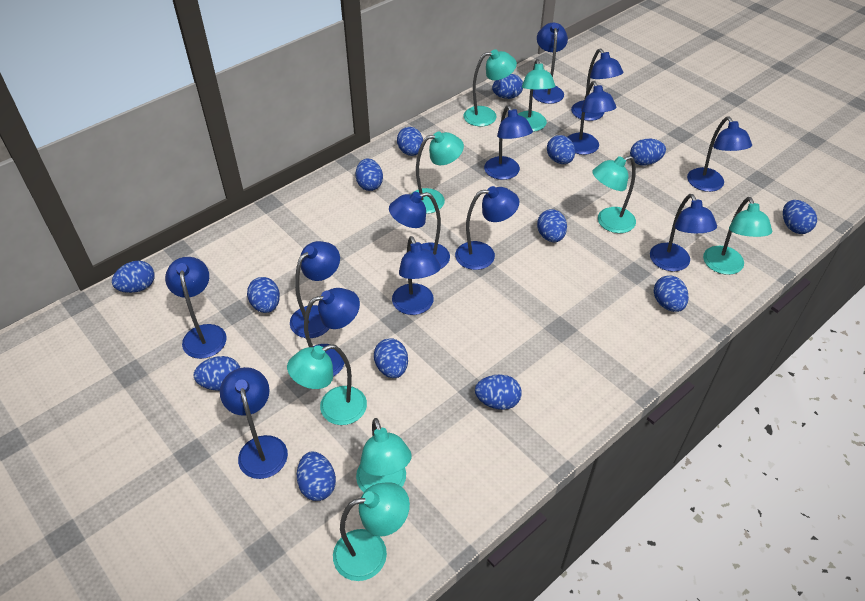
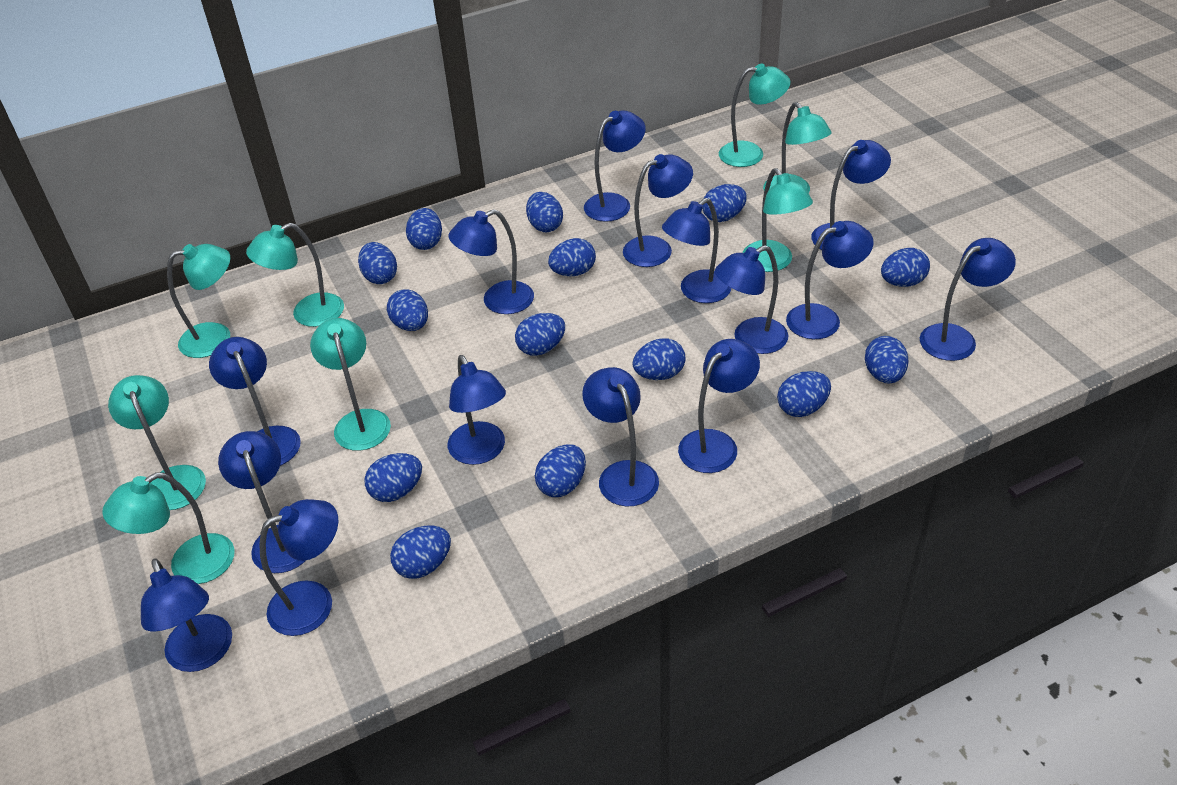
blue lamp: [165,257,227,359] [220,367,288,479] [290,241,340,338] [304,288,360,377] [389,192,450,269] [392,236,441,315] [455,186,519,270] [484,105,533,180] [533,22,568,104] [568,81,617,155] [571,48,624,121] [650,194,717,272] [687,117,752,192] = 13 -> [141,558,232,672] [209,337,301,466] [218,431,306,573] [259,499,338,636] [448,355,506,465] [449,209,534,314] [582,367,659,506] [584,110,646,222] [623,154,693,267] [662,198,731,303] [678,339,760,473] [715,245,789,354] [786,221,874,339] [811,140,891,250] [920,238,1016,361] = 15

